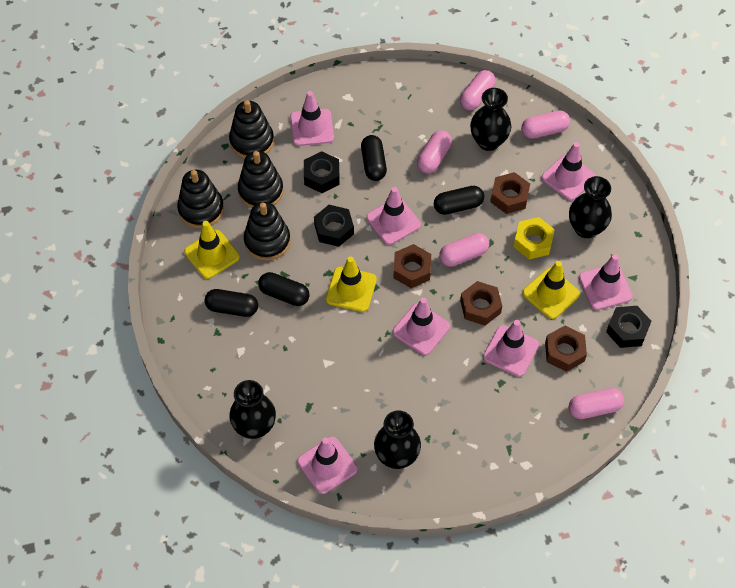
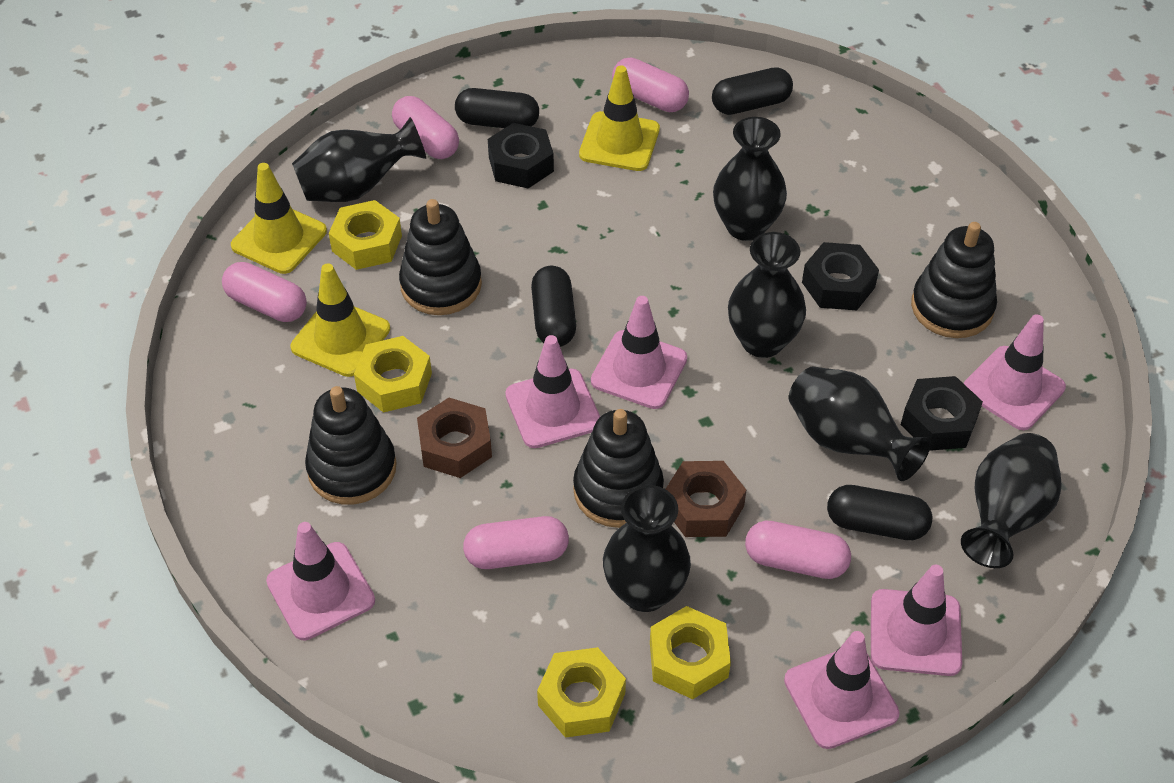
black vase: [229,380,276,439] [374,410,421,469] [470,88,511,151] [569,176,612,238] = 4 -> [292,117,426,202] [603,485,691,612] [713,117,787,241] [728,232,806,358] [789,367,931,481] [961,433,1061,568] = 6
brown nut: [393,244,431,288] [460,281,502,326] [491,172,530,214] [545,326,587,372] = 4 -> [417,398,492,478] [666,461,746,537] = 2
pink traffic cone: [290,91,334,146] [297,436,358,494] [366,187,421,245] [393,298,450,355] [483,320,539,377] [542,142,596,201] [579,254,633,310] = 7 -> [266,522,375,640] [505,335,600,448] [591,296,687,409] [784,631,900,749] [871,565,962,676] [963,314,1066,430] = 6
yellow nut: [514,217,555,259] = 1 -> [329,200,402,270] [354,336,432,413] [537,647,626,738] [650,606,731,699] = 4

